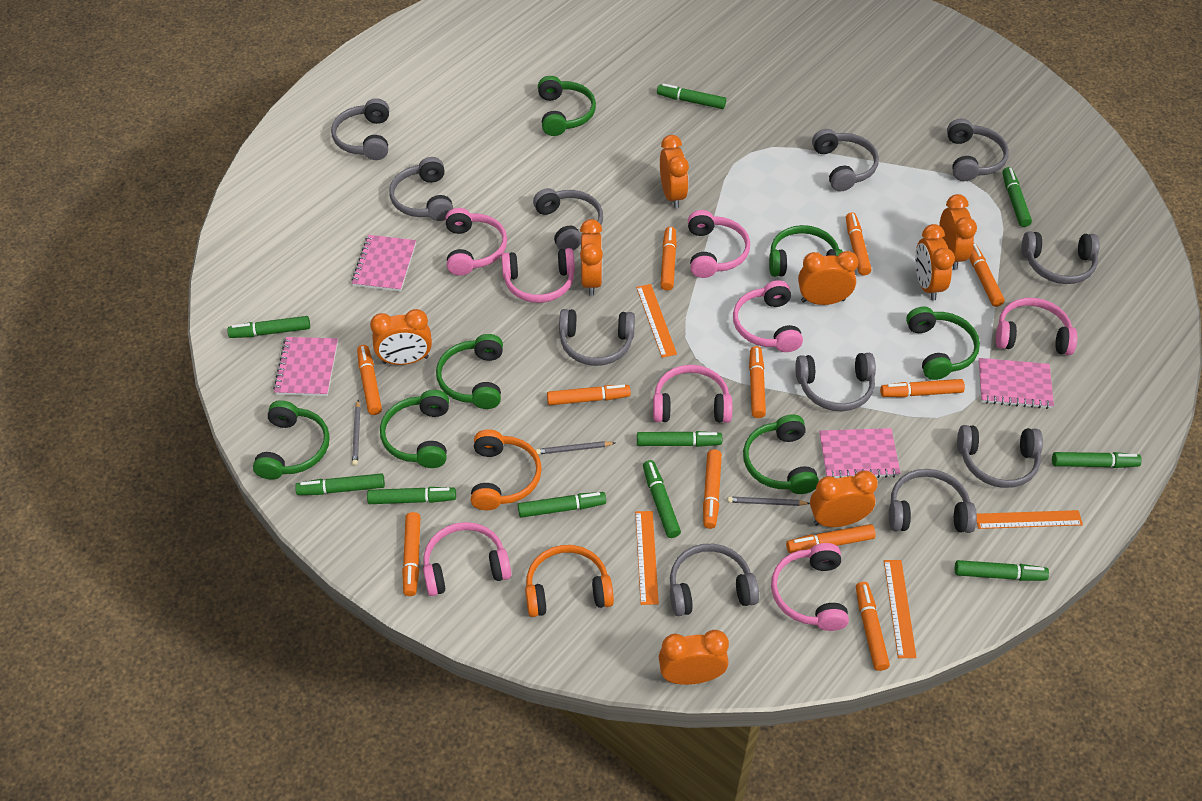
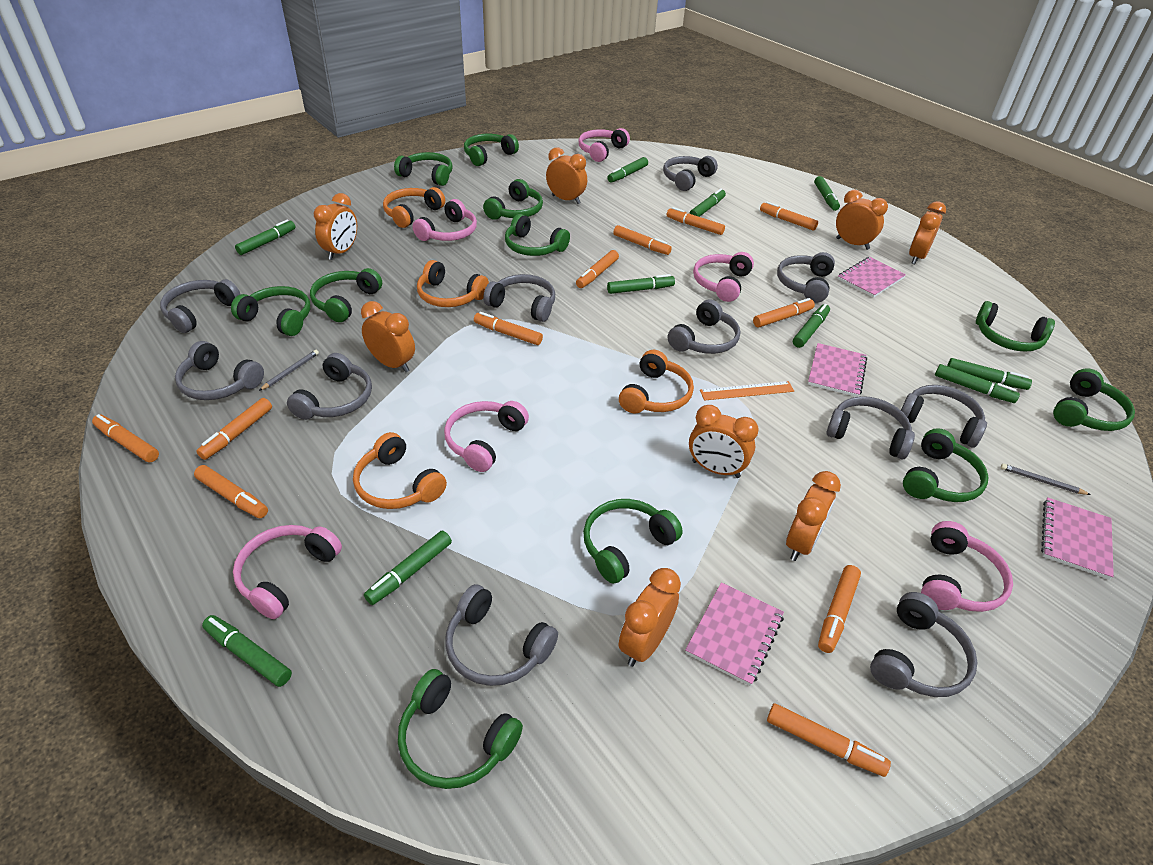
green headphones: [253,400,330,480] [380,390,449,468] [436,334,503,409] [538,76,596,136] [743,414,819,494] [769,225,843,277] [906,307,980,380] = 7 -> [231,286,310,336] [310,268,382,322] [394,152,453,186] [398,669,523,789] [464,134,519,166] [483,179,543,220] [505,214,570,256] [583,499,683,584] [903,428,989,502] [976,301,1055,352] [1053,368,1135,431] = 11
grey pencil: [352,400,360,466] [536,441,615,455] [727,497,810,506] = 3 -> [259,350,319,391] [1001,464,1091,495] = 2
orange headphones: [471,429,542,510] [525,545,614,617] = 2 -> [353,432,447,509] [383,187,445,228] [417,260,489,307] [619,350,694,413] = 4
orange ruler: [635,511,659,605] [636,284,677,358] [884,560,917,658] [977,510,1083,529] = 4 -> [700,381,794,401] = 1
pink headphones: [423,522,511,596] [446,208,507,276] [501,248,575,303] [653,365,732,423] [688,210,750,278] [733,280,803,352] [771,543,849,631] [996,298,1077,355] = 8 -> [233,525,342,619] [412,199,477,241] [444,401,529,472] [578,128,630,162] [693,252,754,302] [921,521,1013,612] = 6

